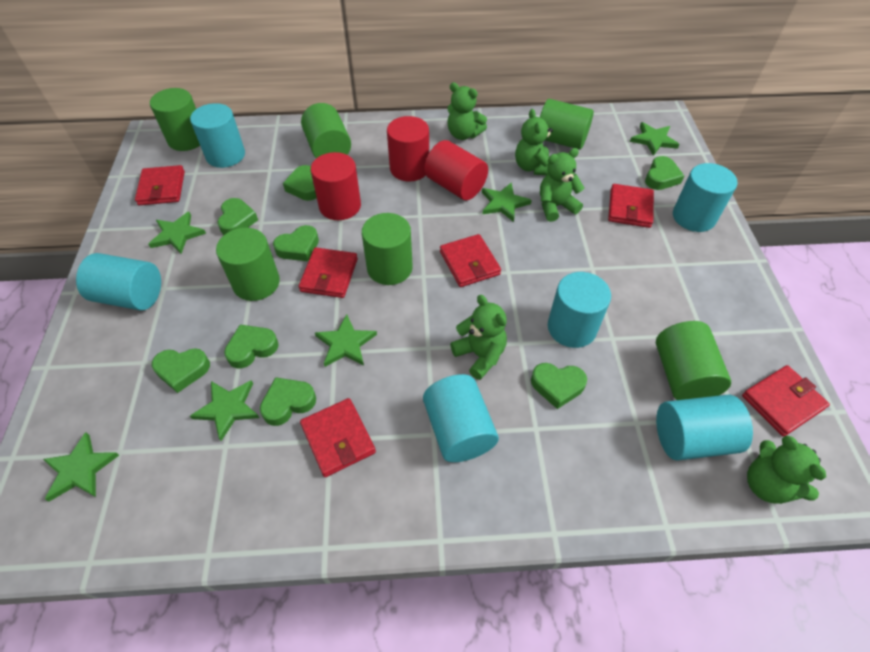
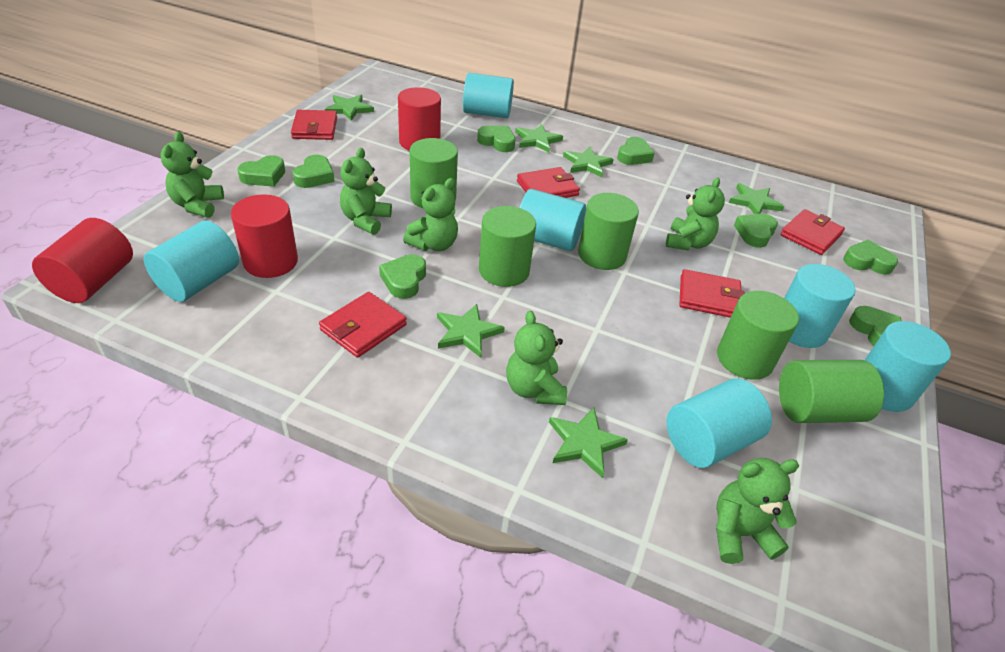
green cylinder: [150,88,200,151] [216,228,280,301] [301,103,351,158] [362,213,413,285] [540,99,594,150] [656,321,731,400] = 6 -> [410,138,458,208] [479,206,536,287] [578,193,639,270] [717,291,799,380] [779,360,884,423] = 5
green teddy bear: [447,82,487,140] [450,295,507,380] [515,109,553,175] [540,148,584,222] [747,435,826,504] = 5 -> [161,132,224,218] [340,148,392,235] [403,178,458,251] [506,311,567,405] [666,177,725,250] [716,458,799,564] = 6
red wallet: [135,165,185,205] [299,247,358,298] [300,398,376,477] [440,234,501,287] [608,184,654,228] [742,365,830,437] = 6 -> [291,110,337,140] [319,292,407,358] [517,167,580,198] [679,269,745,318] [780,209,845,255] = 5

